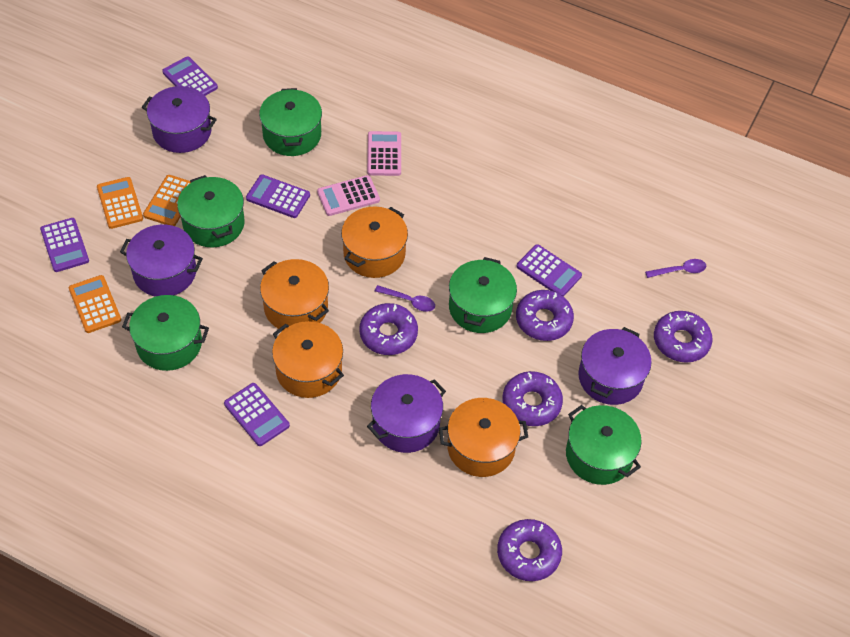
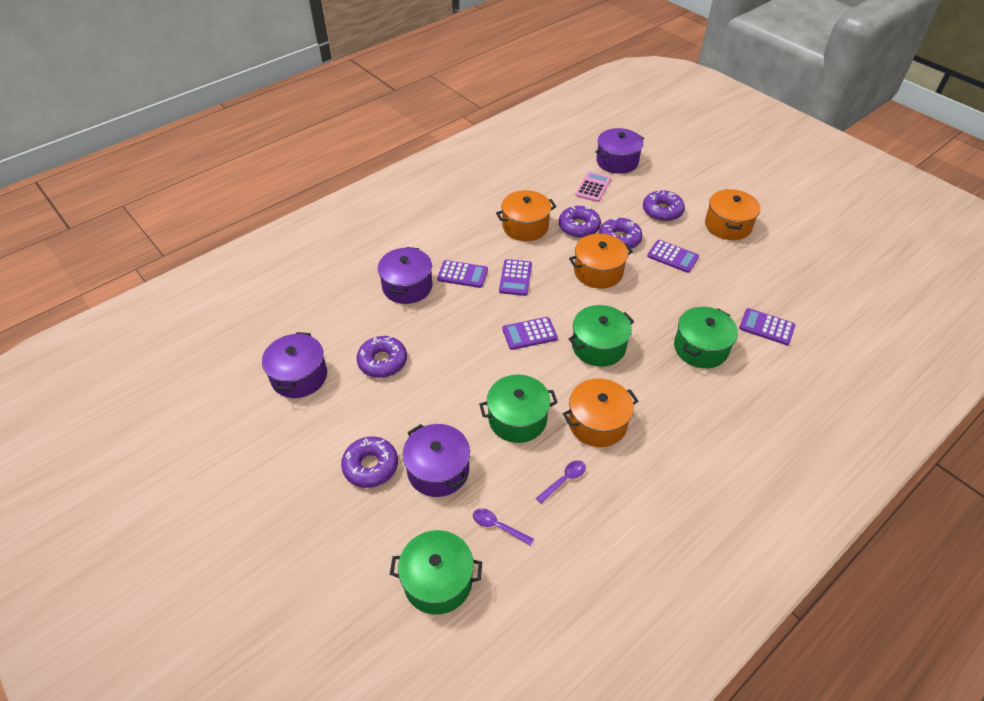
green pot: [122,295,209,371] [177,175,245,247] [259,88,322,156] [449,257,517,333] [566,405,642,485] = 5 -> [390,530,482,615] [479,375,558,443] [569,305,634,367] [674,307,738,368] = 4
orange calculator: [69,275,121,333] [97,177,143,229] [143,175,190,226] = 3 -> none = 0
pink calculator: [317,175,380,216] [367,131,401,176] = 2 -> [575,171,611,202] = 1

